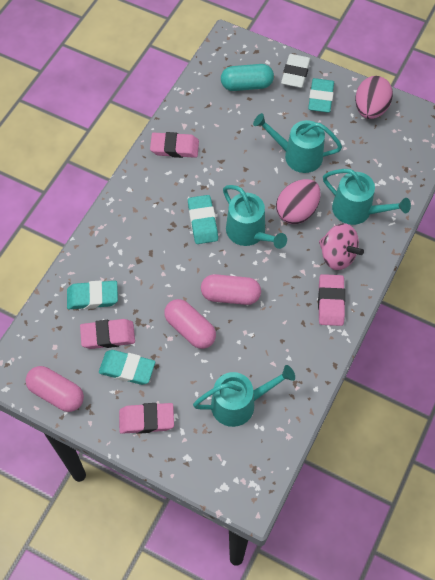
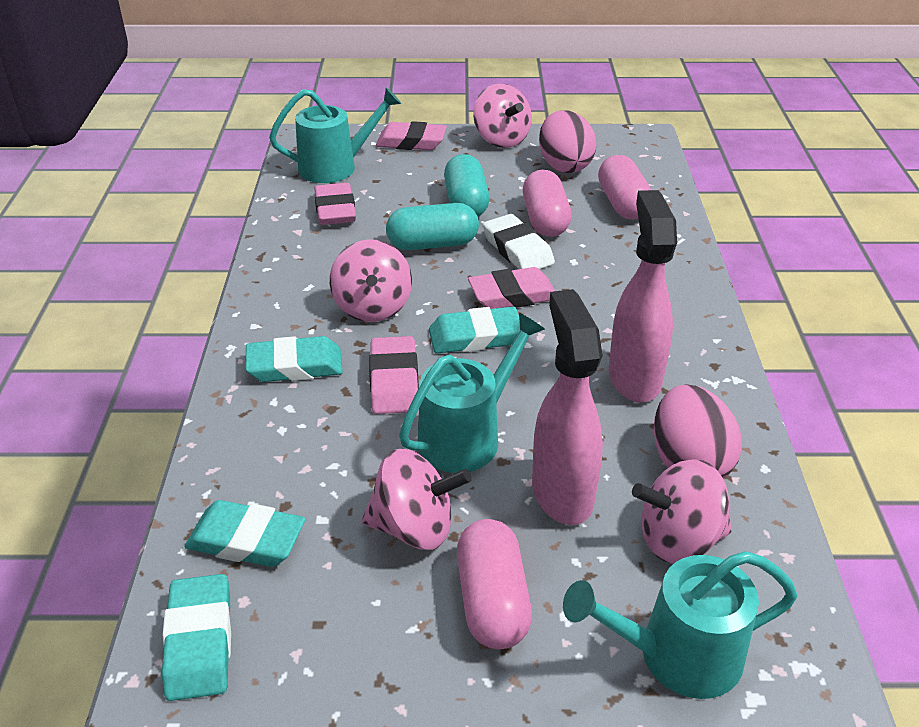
pink spinning top: [319,223,364,270] = 1 -> [330,239,412,322] [362,449,472,550] [473,84,532,148] [632,459,732,564] = 4
pink spray bottle: none = 0 -> [532,289,603,525] [608,190,677,402] = 2
turquoise capsule: [221,64,274,91] = 1 -> [386,203,479,250] [444,154,489,217] = 2
turquoise watering can: [193,365,295,427] [223,185,287,249] [253,113,342,173] [323,169,411,225] = 4 -> [269,87,401,183] [399,313,545,473] [563,551,798,699] = 3

